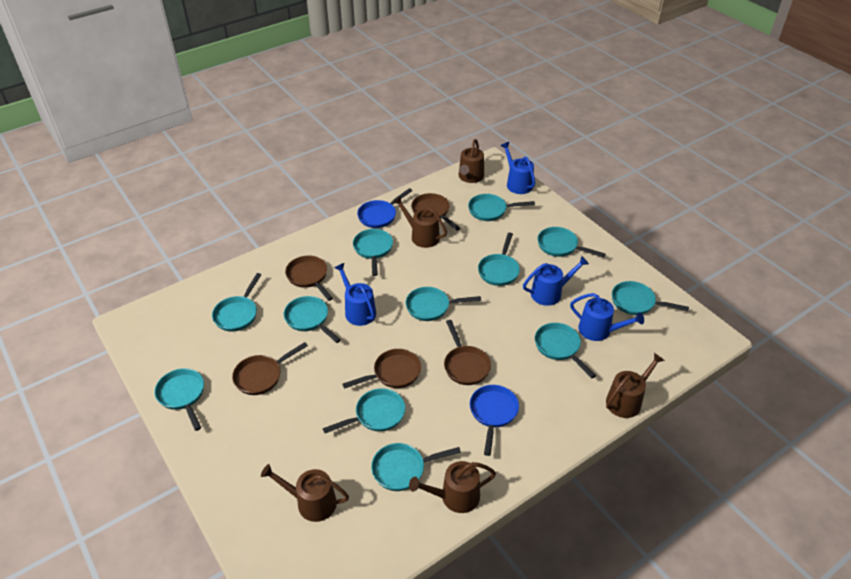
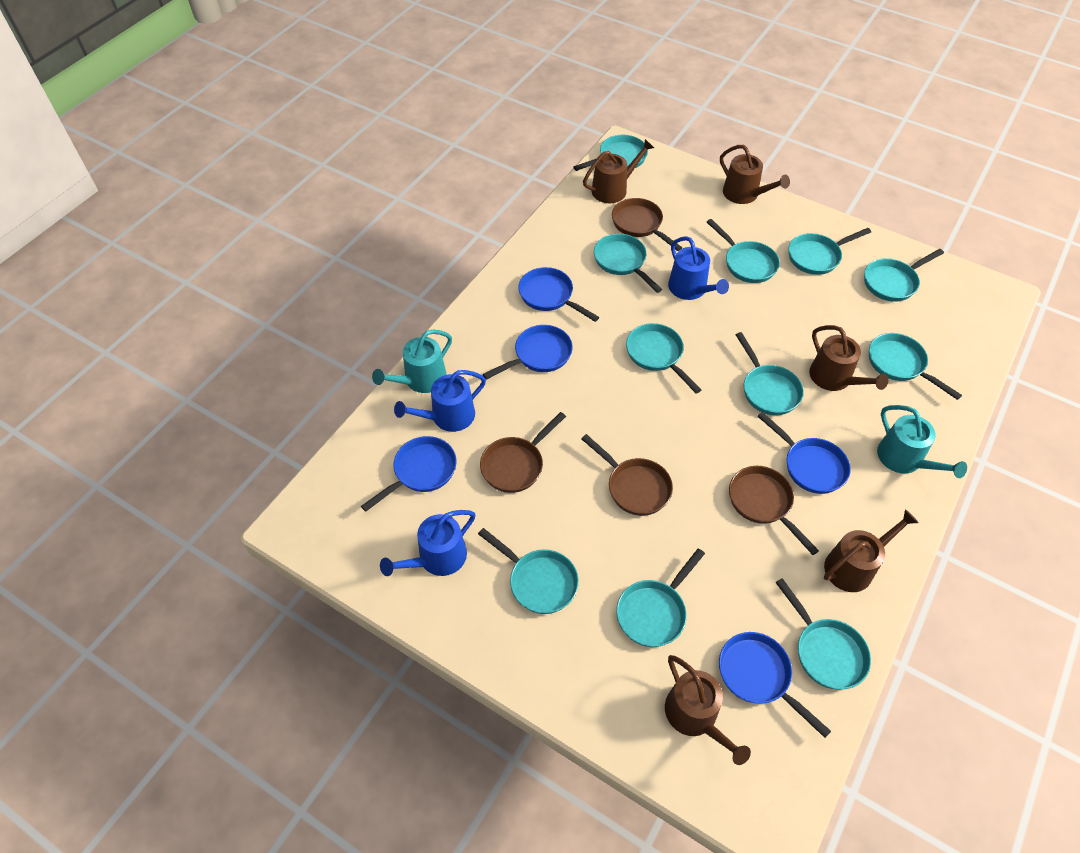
blue pan: [357,188,412,228] [470,385,519,456] = 2 -> [361,436,457,512] [483,325,573,380] [518,267,599,322] [719,632,831,738] [757,412,851,494] = 5
blue watering can: [334,263,376,326] [500,142,535,194] [523,256,589,306] [570,293,644,341] = 4 -> [380,510,475,576] [394,370,486,432] [668,236,729,300] = 3
brown pan: [232,342,308,395] [285,256,333,301] [343,349,421,389] [411,193,460,231] [444,320,491,385] = 5 -> [480,412,566,493] [581,434,673,516] [612,198,682,251] [729,466,819,555] = 4
turquoise pan: [154,368,204,431] [212,273,261,332] [284,296,341,343] [323,388,405,433] [353,229,393,276] [371,443,461,491] [406,287,481,321] [468,194,535,221] [478,233,520,286] [535,323,596,378] [538,227,606,258] [612,281,689,315] = 12 -> [478,528,579,614] [573,135,648,171] [594,234,662,293] [616,548,705,647] [626,323,701,394] [707,219,780,283] [736,332,804,415] [775,578,871,690] [788,228,871,275] [864,249,944,302] [869,333,962,400] = 11
turquoise watering can: none = 0 -> [372,330,452,393] [877,405,967,478] = 2

